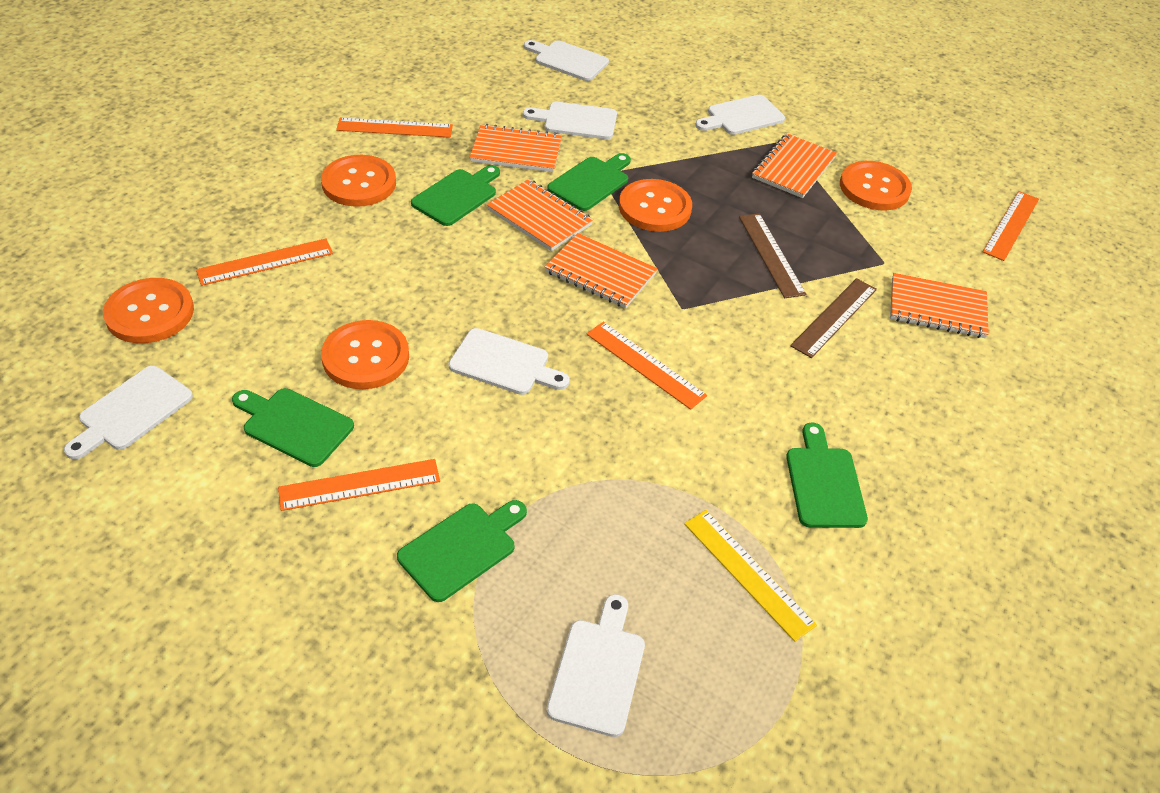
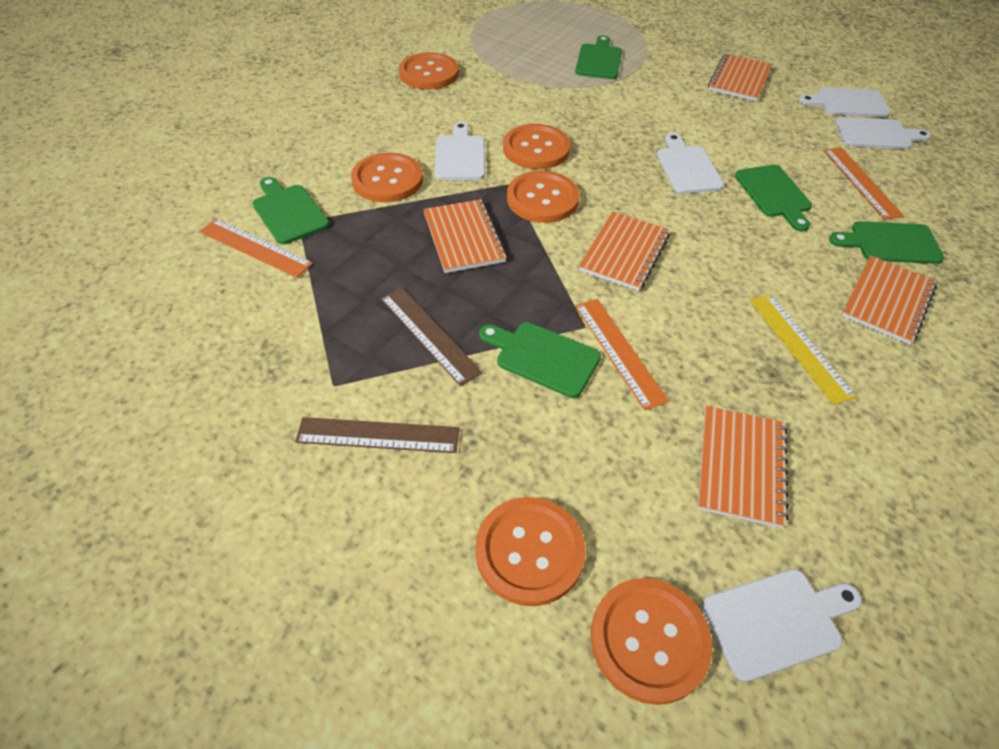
orange button: [103,278,194,343] [321,155,396,207] [321,320,409,389] [619,179,692,232] [840,161,912,210] = 5 -> [351,153,423,203] [399,52,459,89] [475,497,586,606] [503,124,570,169] [507,171,579,223] [591,578,713,705] = 6
orange ruler: [196,238,333,286] [278,459,440,511] [336,118,453,138] [587,322,707,410] [983,191,1039,261] = 5 -> [199,219,313,278] [575,299,669,410] [823,147,904,220] = 3
white cutting board: [64,366,193,460] [448,328,570,395] [523,102,617,139] [524,40,609,81] [547,594,645,737] [695,95,785,135] = 6 -> [434,122,485,180] [657,133,724,194] [702,569,862,682] [799,88,891,117] [835,117,931,149] = 5

